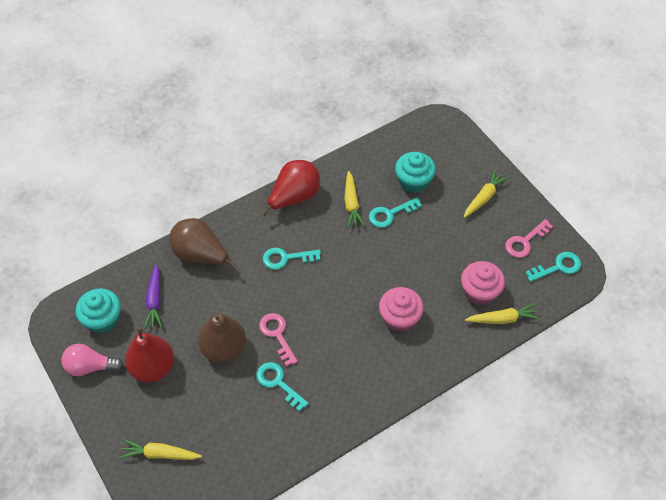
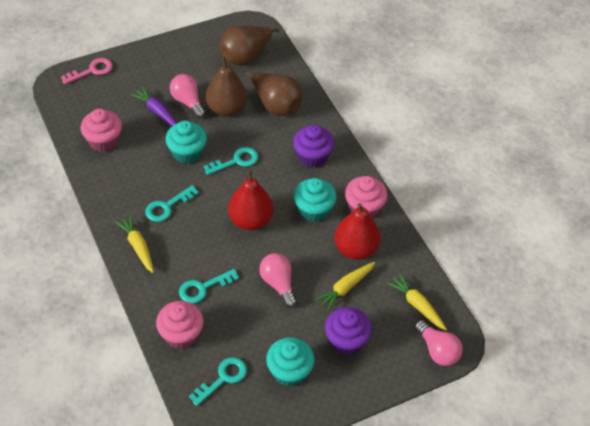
brown pear: [169,218,237,269] [198,313,246,363] = 2 -> [206,57,247,117] [220,26,279,66] [246,72,302,116] = 3
pink cupcake: [379,287,424,332] [461,261,505,305] = 2 -> [81,109,122,152] [156,301,204,349] [345,176,388,217] = 3
pink key: [259,313,298,366] [505,219,553,258] = 2 -> [61,58,113,84] = 1
pink light bulb: [61,344,123,376] = 1 -> [170,74,206,118] [259,253,297,308] [415,320,463,366] = 3
purple cupcake: none = 0 -> [293,125,334,168] [325,307,372,355] = 2
turquoise cupcake: [76,288,121,333] [395,152,436,193] = 2 -> [165,120,207,164] [266,337,315,387] [294,178,337,222] = 3
yellow carrot: [119,439,202,460] [344,171,365,228] [464,169,509,218] [465,303,541,324] = 4 -> [115,215,154,273] [315,262,375,312] [387,273,447,331] = 3

